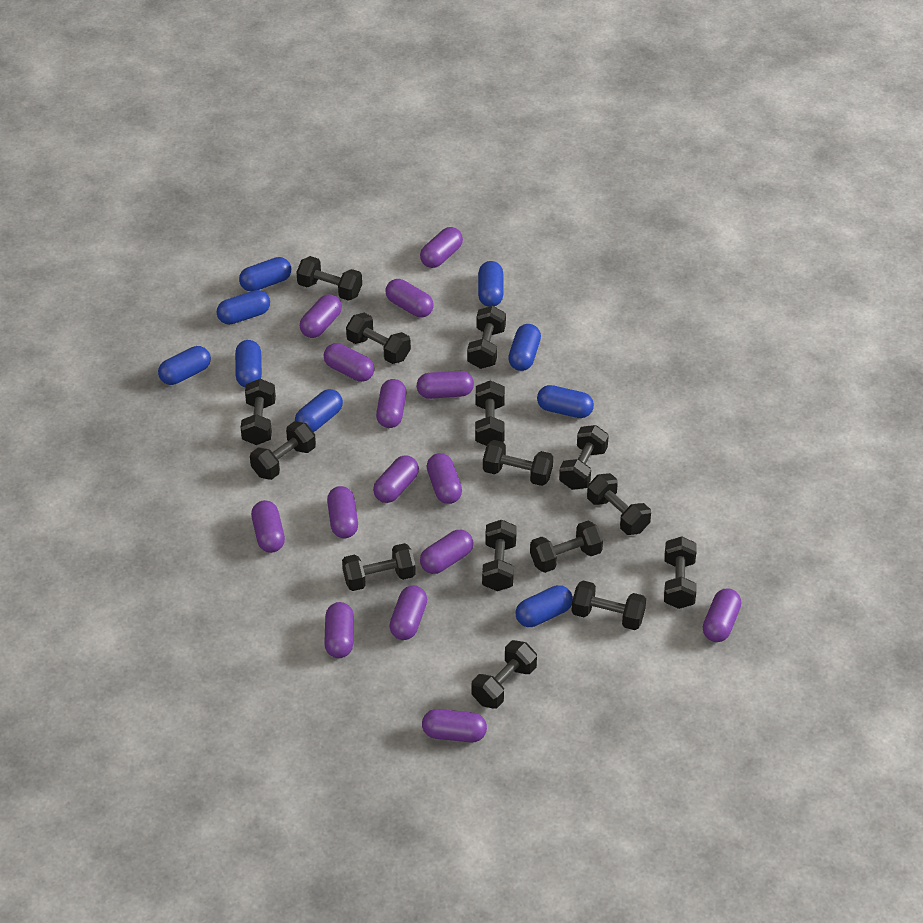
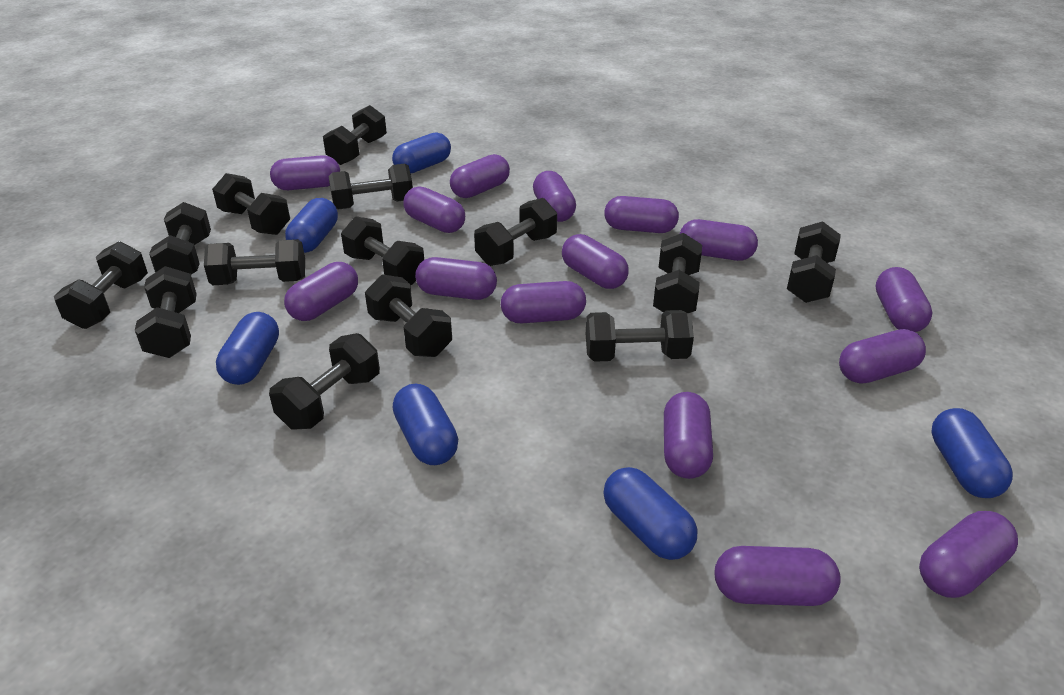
black dumbbell: [241,379,276,445] [250,421,316,480] [296,256,362,301] [342,543,416,591] [346,313,411,364] [467,306,506,369] [472,640,537,709] [475,380,505,446] [482,520,517,591] [483,440,553,486] [530,521,603,573] [559,425,609,490] [571,581,646,630] [587,473,651,535] [664,536,697,609] = 15 -> [54,241,148,329] [135,266,197,358] [149,202,211,274] [204,239,305,285] [212,173,290,235] [269,333,380,429] [323,105,387,165] [329,164,413,210] [341,216,424,286] [365,274,452,357] [474,198,557,266] [586,310,694,362] [653,233,702,313] [787,221,841,303] = 14
blue capsule: [158,346,211,385] [217,290,270,325] [235,340,262,387] [239,257,291,292] [295,389,343,432] [478,261,503,307] [508,324,541,371] [515,585,573,627] [537,385,594,418] = 9 -> [216,312,279,385] [285,198,338,253] [392,132,451,174] [393,384,458,465] [603,467,697,560] [931,408,1013,498] = 6

